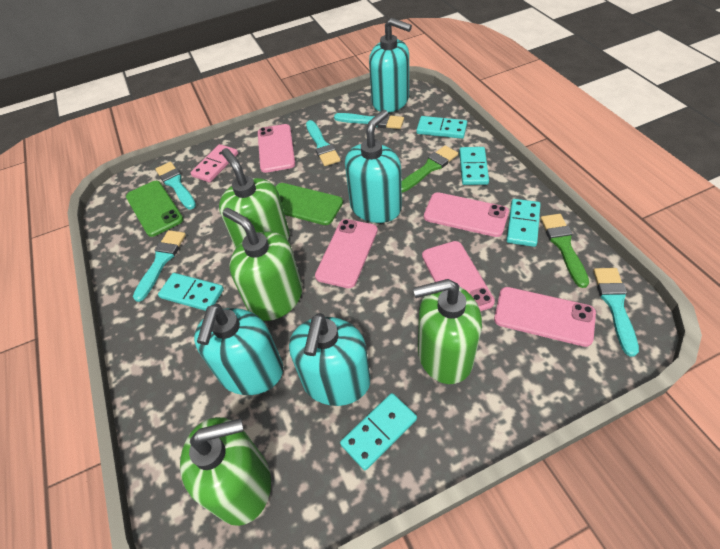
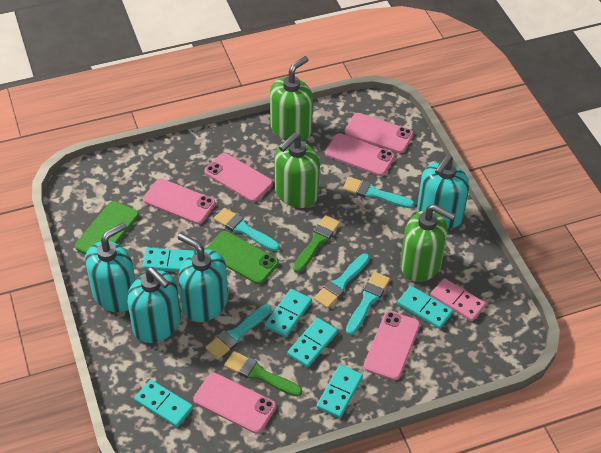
green soap dispenser: [180,417,271,526] [219,148,290,249] [223,208,302,321] [413,279,482,384] = 4 -> [270,56,313,141] [275,133,320,208] [400,204,455,282] = 3
pink phone: [258,124,295,173] [315,219,378,288] [422,241,495,311] [424,192,509,237] [494,287,596,347] = 5 -> [143,179,216,224] [193,373,276,434] [204,153,273,202] [325,133,395,176] [345,113,413,153] [364,311,420,380] = 6
turquoise domino: [158,273,224,311] [340,393,417,470] [416,116,467,139] [459,147,489,185] [506,199,541,247] = 5 -> [134,380,193,427] [142,248,195,272] [265,289,312,337] [287,318,338,367] [316,365,363,418] [397,286,453,329] = 6

